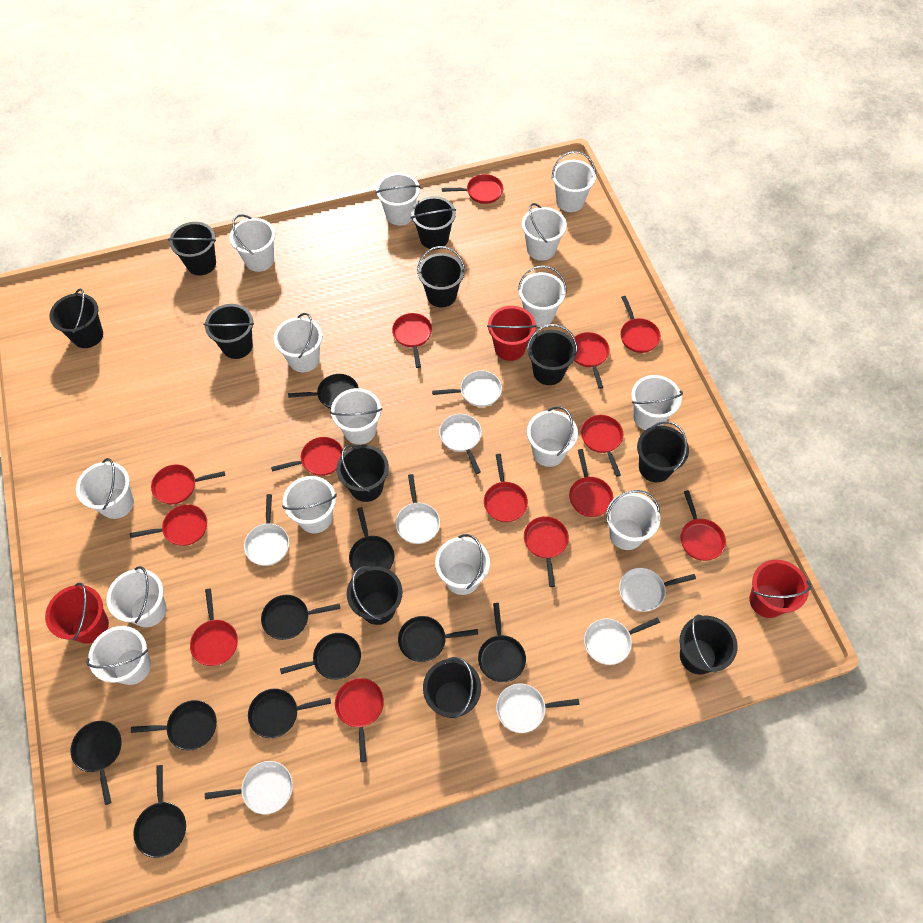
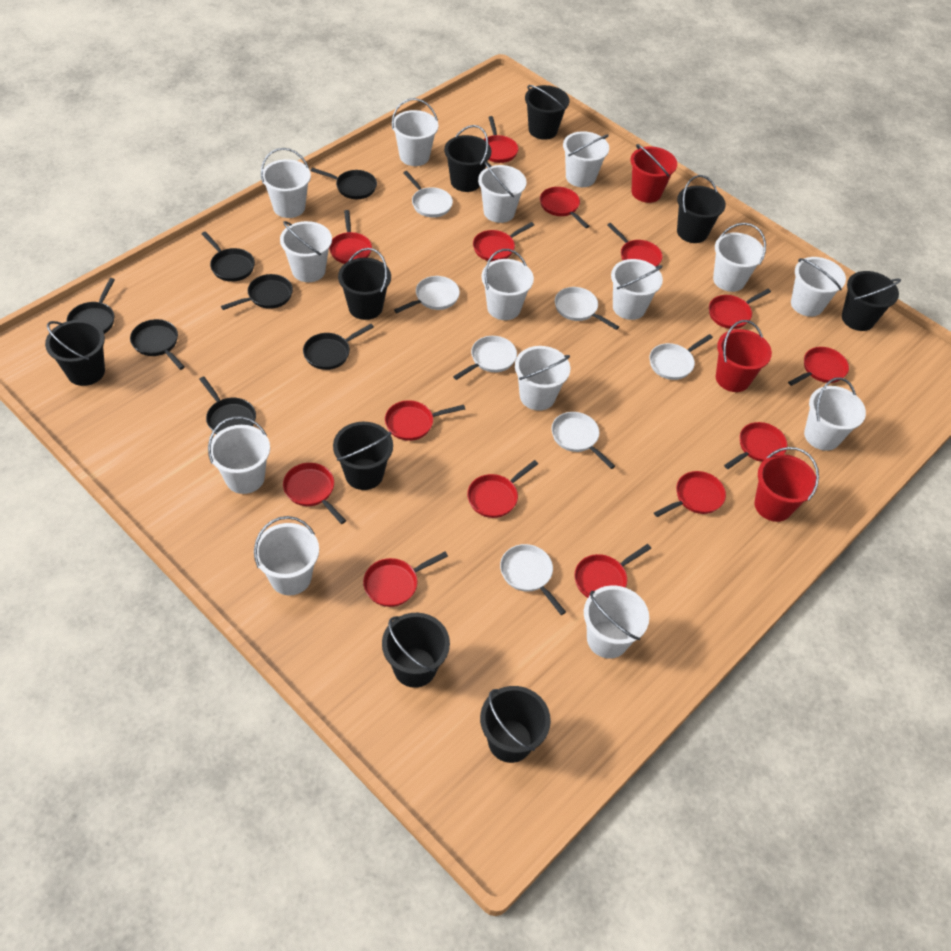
black bucket: [49,289,103,348] [168,222,216,275] [203,304,254,359] [337,444,389,502] [347,566,403,625] [411,196,456,250] [417,246,465,307] [423,657,481,718] [527,324,577,385] [637,421,689,482] [680,615,738,674] = 11 -> [45,320,105,386] [333,422,393,490] [338,248,391,320] [382,613,450,688] [444,125,492,192] [480,686,551,763] [525,85,570,140] [677,175,726,243] [842,271,901,331] = 9
black pan: [70,721,121,805] [131,700,217,751] [133,765,186,858] [248,688,331,738] [261,595,340,640] [280,633,361,680] [288,374,359,409] [349,507,394,572] [398,616,478,662] [478,603,526,682] = 10 -> [67,278,115,334] [130,319,185,370] [199,376,256,434] [202,231,255,282] [221,274,293,310] [303,324,374,370] [311,168,377,199] = 7
white bucket: [76,458,134,519] [86,626,151,685] [106,566,167,627] [229,214,275,272] [274,313,322,372] [282,476,337,533] [330,388,382,445] [375,173,421,226] [435,534,490,595] [518,265,567,327] [522,203,567,261] [527,406,578,467] [552,151,596,212] [606,490,660,550] [631,375,683,430] = 15 -> [208,416,270,494] [254,516,319,595] [261,148,311,218] [280,221,332,282] [392,98,438,166] [478,161,526,223] [482,249,534,320] [515,346,570,411] [563,131,609,187] [584,585,649,659] [611,259,663,320] [713,223,766,292] [791,257,846,317] [804,377,866,451] = 14
white pan: [205,761,293,814] [244,494,289,566] [396,474,440,544] [432,370,502,407] [439,414,482,474] [496,684,580,733] [584,617,660,665] [619,568,696,612] = 8 -> [394,276,460,313] [403,171,453,218] [453,336,517,380] [500,544,566,615] [551,412,615,469] [555,287,619,330] [649,334,713,380] = 7

